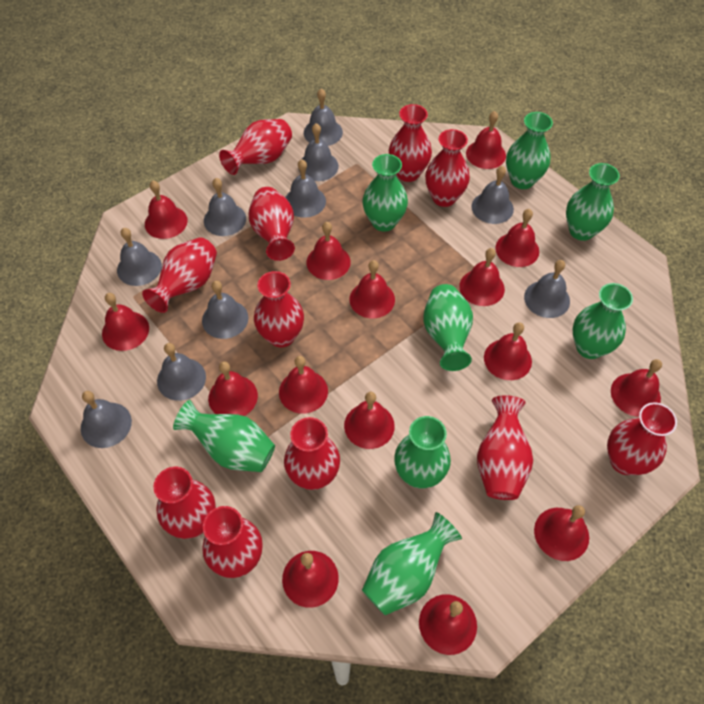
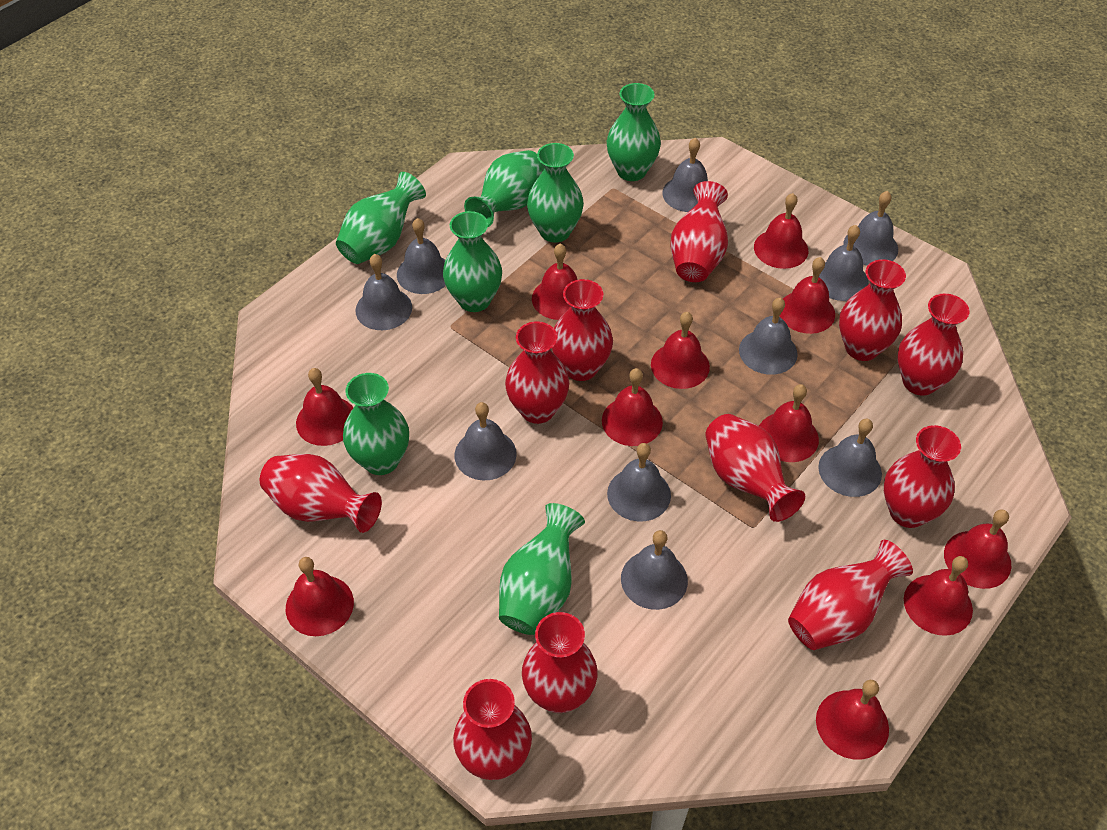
green vase: [173,400,275,472] [362,512,462,615] [363,154,408,232] [394,416,451,488] [423,284,473,371] [506,112,553,189] [566,163,620,241] [573,283,633,359] = 8 -> [336,172,426,264] [343,373,409,475] [443,211,502,312] [464,150,545,227] [499,503,585,635] [527,143,584,243] [607,83,661,181] = 7
red bell: [102,293,149,351] [145,181,188,239] [208,361,258,416] [279,356,328,414] [282,551,339,608] [307,222,351,280] [344,392,395,449] [350,260,395,318] [419,594,477,655] [459,248,505,306] [466,111,506,169] [484,322,532,380] [495,209,539,267] [534,505,589,561] [611,359,662,417] = 15 -> [286,557,354,636] [296,368,354,446] [532,244,578,320] [602,368,663,446] [651,312,710,389] [754,193,808,269] [759,384,819,462] [780,257,835,334] [816,680,889,760] [904,556,973,636] [944,509,1012,589] = 11

